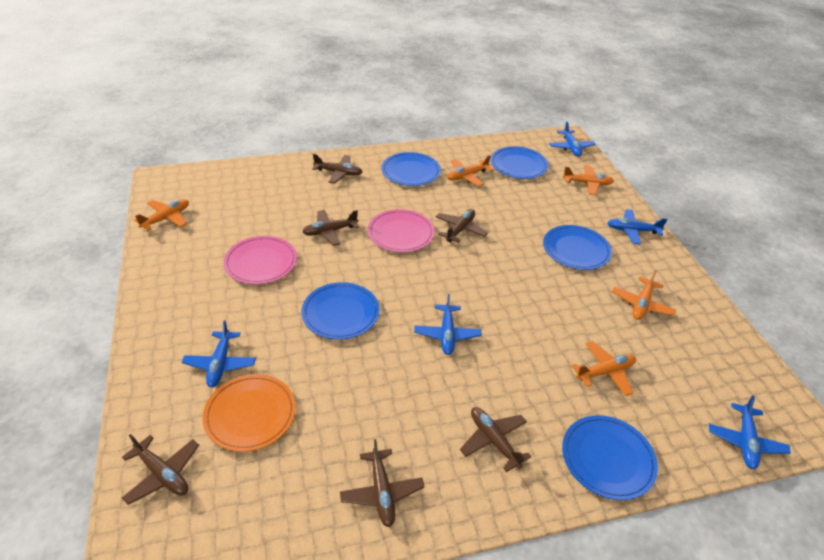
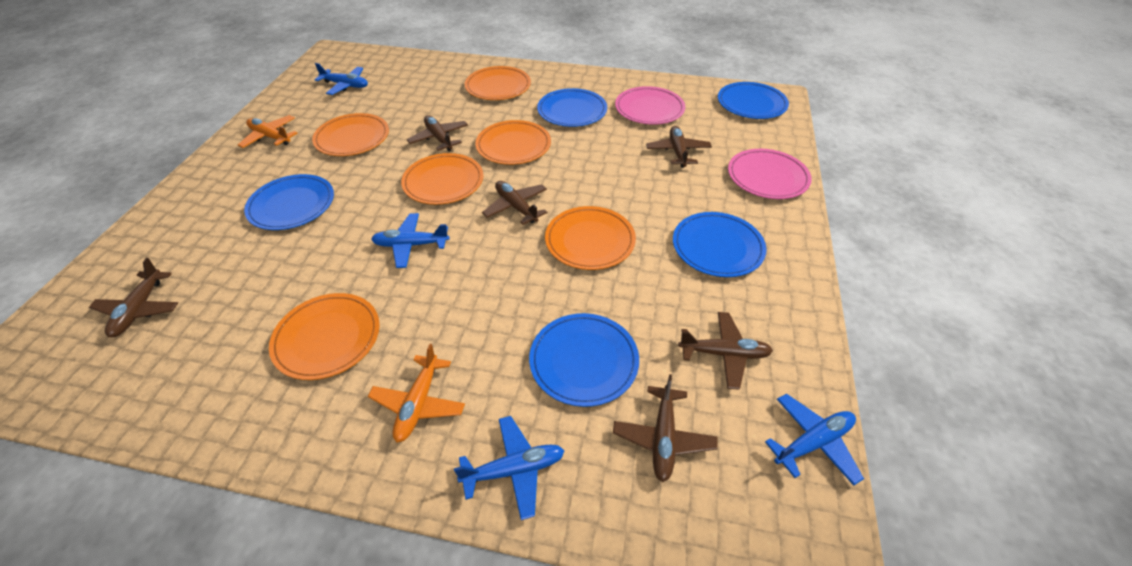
blue plane: [182,320,256,387] [414,294,481,355] [549,121,596,156] [608,209,668,245] [709,395,791,469] = 5 -> [314,63,368,95] [371,213,450,268] [454,416,564,520] [765,394,864,486] = 4
orange plane: [134,199,189,230] [447,155,493,186] [563,165,614,195] [572,341,636,396] [612,270,676,320] = 5 -> [238,115,297,148] [368,344,465,443] = 2
orange plate: [202,374,296,452] = 1 -> [269,293,380,380] [312,113,389,156] [401,153,483,205] [465,66,531,100] [475,120,551,165] [545,206,636,270] = 6

